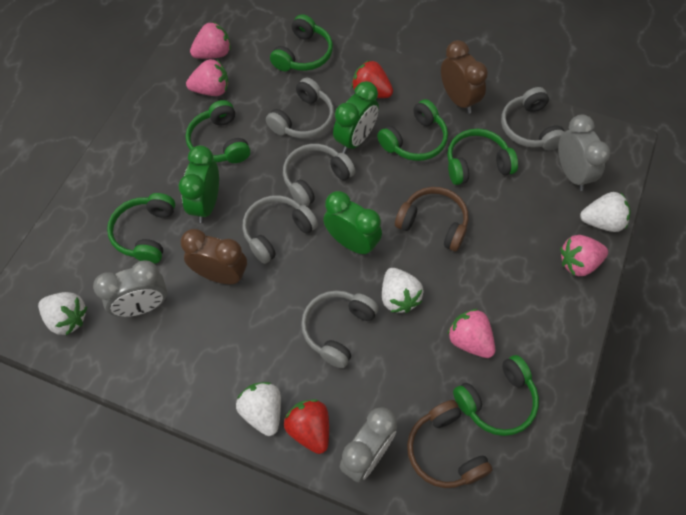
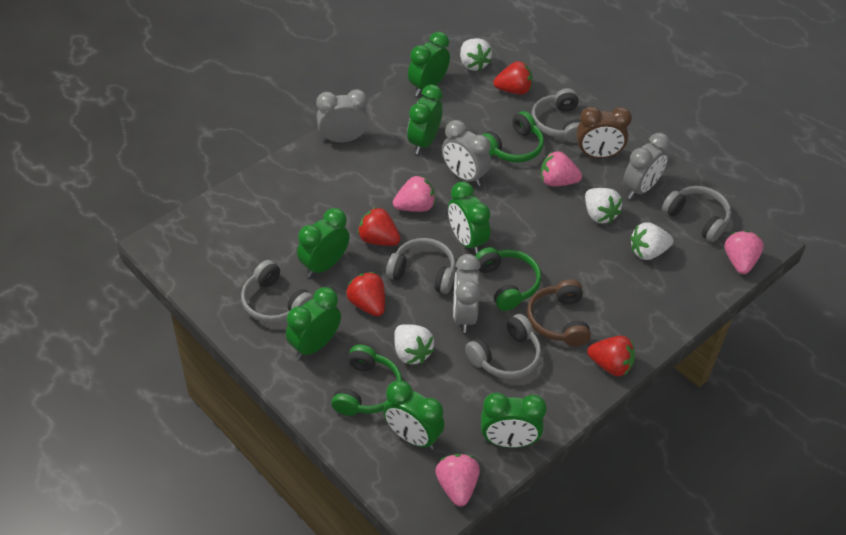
brown clock: [180,229,247,284] [441,40,488,114] = 2 -> [576,106,632,158] = 1
brown headphones: [395,187,469,251] [407,400,492,488] = 2 -> [527,279,591,346] = 1
green clock: [179,145,219,223] [323,191,382,256] [333,81,379,154] = 3 -> [286,287,341,359] [297,208,349,277] [383,380,445,449] [407,85,443,154] [408,32,450,96] [448,181,491,255] [481,393,547,448] = 7
green headphones: [107,193,175,264] [186,100,250,163] [270,14,333,71] [377,99,448,161] [447,129,518,185] [453,355,539,436] = 6 -> [331,345,402,416] [475,247,541,311] [482,111,544,162] = 3
grey clock: [93,260,167,317] [339,407,397,483] [558,114,610,191] = 3 -> [316,89,368,143] [442,120,491,186] [453,254,481,333] [623,133,671,199] = 4
red strawberry: [284,399,329,454] [351,60,393,98] = 2 -> [346,272,385,317] [357,207,401,246] [493,61,533,95] [587,336,635,376] = 4

